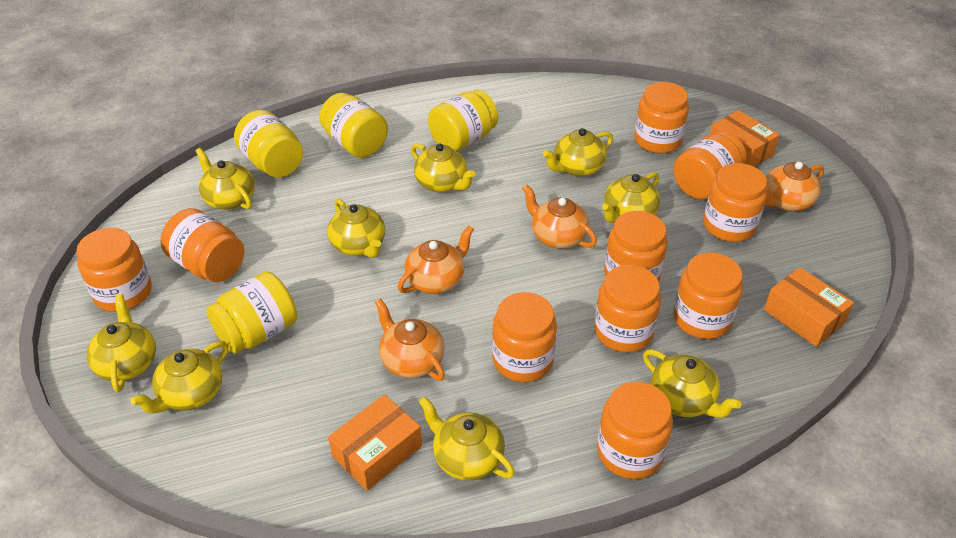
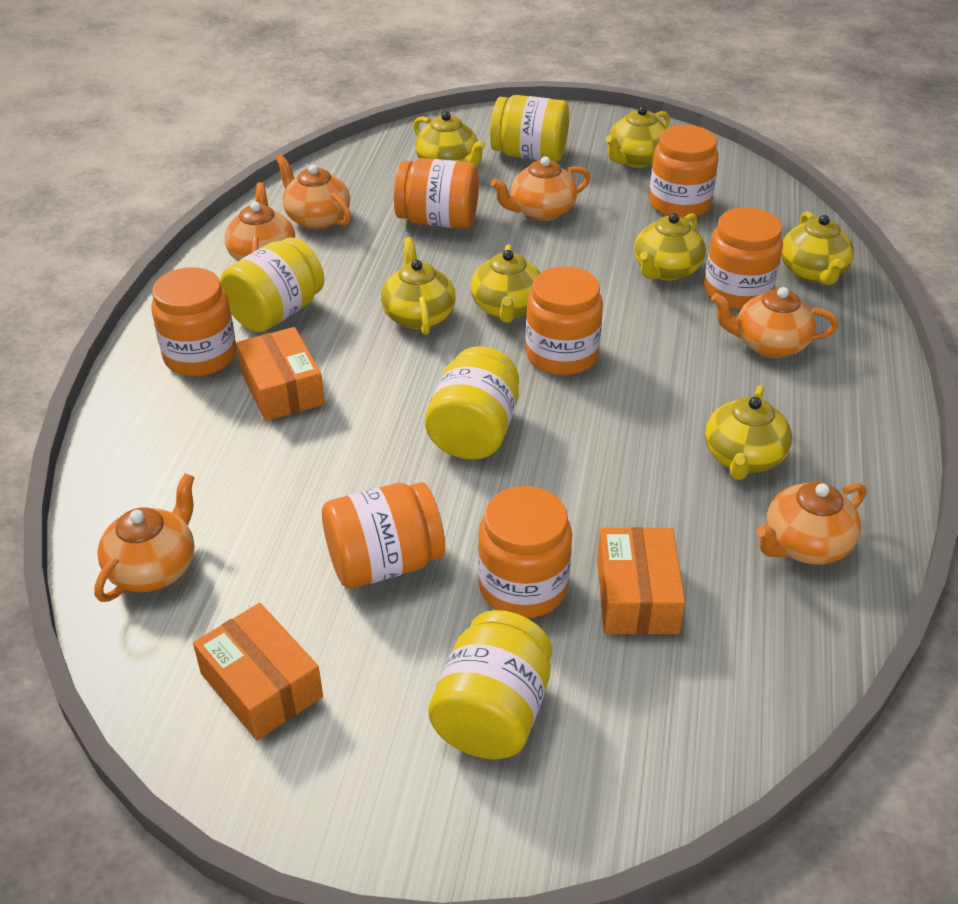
orange jar: [76,228,152,312] [161,208,244,282] [492,292,557,382] [594,265,661,352] [597,382,673,479] [604,211,668,282] [634,82,689,153] [673,131,747,200] [673,253,743,339] [703,163,767,242] = 10 -> [151,267,237,377] [322,482,445,588] [394,158,479,229] [478,486,572,618] [526,266,603,376] [649,125,719,218] [704,207,783,310] = 7
orange teapot: [375,299,445,381] [398,225,474,294] [522,184,597,249] [765,162,824,211] = 4 -> [94,473,195,602] [224,182,295,261] [276,155,351,229] [491,156,590,221] [711,287,838,358] [756,482,867,565] = 6
yellow teapot: [87,294,156,393] [130,341,228,414] [195,148,255,210] [327,199,385,258] [411,143,476,192] [419,396,515,481] [543,128,613,177] [602,172,660,223] [643,349,742,418] = 9 -> [381,237,455,335] [413,111,486,166] [471,244,540,323] [605,106,670,168] [634,213,706,281] [705,385,792,480] [781,211,854,285] = 7

